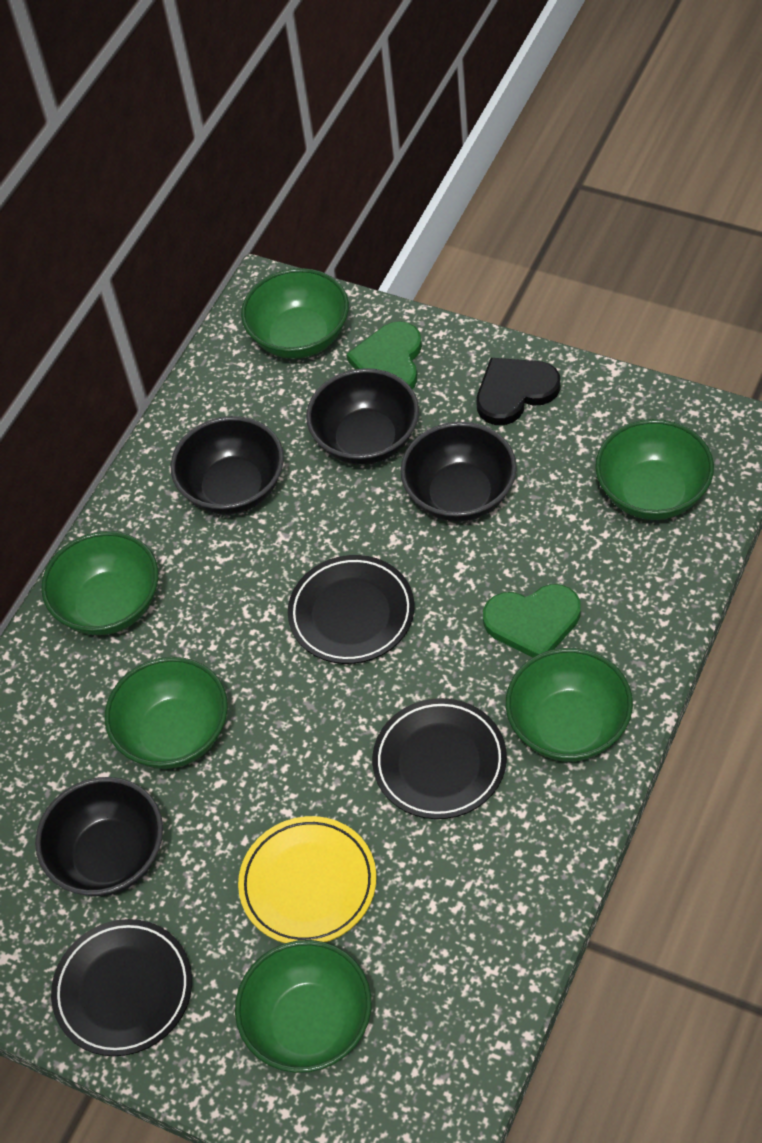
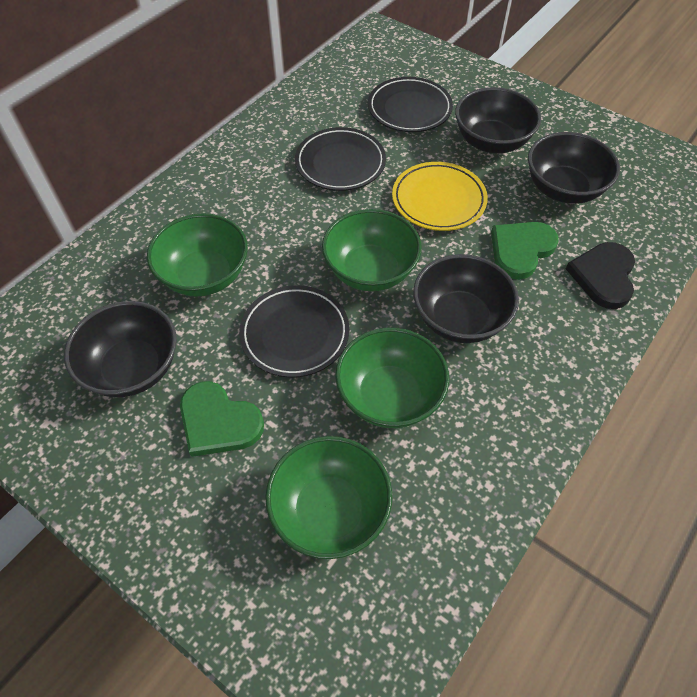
green bowl: [41,531,158,635] [105,657,228,769] [235,940,371,1073] [241,268,349,359] [506,648,633,762] [595,419,714,520] = 6 -> [147,213,248,297] [265,436,392,559] [322,209,422,291] [335,327,449,428] = 4

